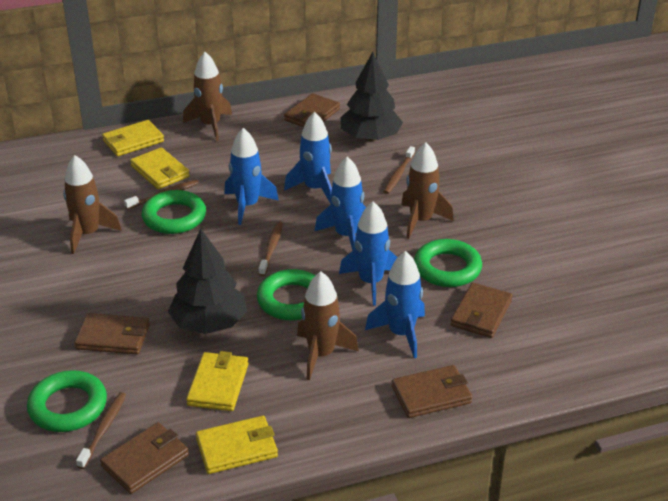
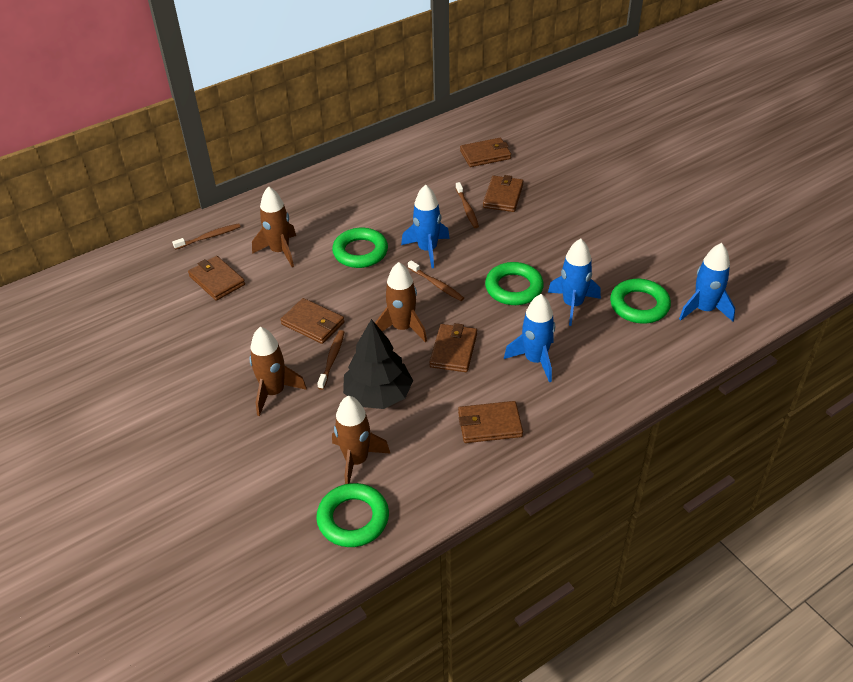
black tree: [168,229,247,334] [341,52,403,141] = 2 -> [343,319,413,409] = 1
blue rocket: [224,128,279,225] [284,112,332,204] [315,156,366,251] [339,202,397,306] [365,251,425,358] = 5 -> [401,184,450,268] [504,294,555,382] [548,238,601,326] [679,243,735,321] = 4
brown wallet: [74,313,150,354] [100,422,189,494] [284,93,340,127] [392,365,472,418] [450,283,512,338] = 5 -> [188,256,245,301] [280,298,345,344] [430,323,477,372] [458,401,523,443] [460,138,511,167] [483,175,523,212] = 6
yellow wallet: [102,120,164,156] [130,147,190,189] [186,351,248,411] [196,416,278,474] = 4 -> none = 0

